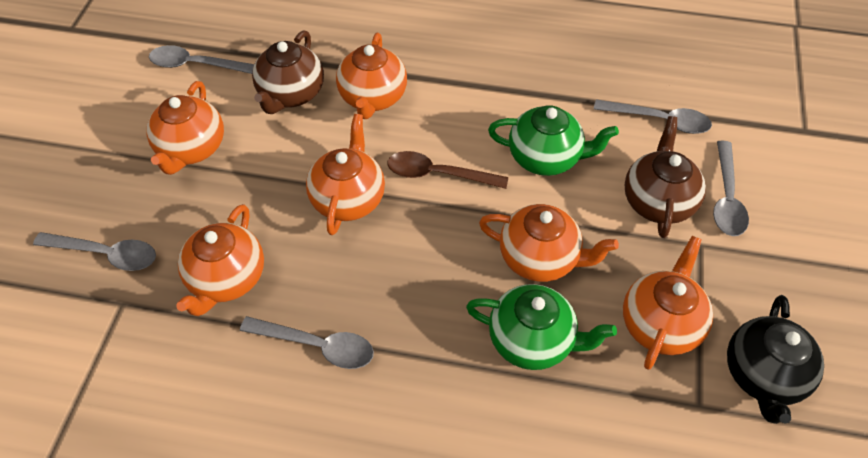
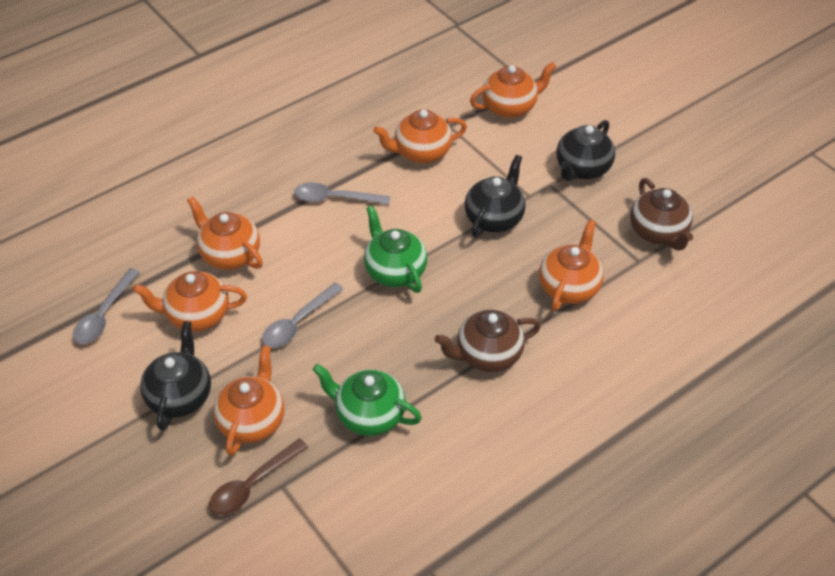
black teapot: [727,295,824,424] = 1 -> [140,321,211,431] [464,155,526,237] [556,120,615,181] = 3
grey spoon: [33,232,156,271] [149,45,254,74] [240,316,374,369] [594,100,712,134] [713,140,749,236] = 5 -> [73,268,140,344] [262,283,343,348] [294,182,390,205] = 3

